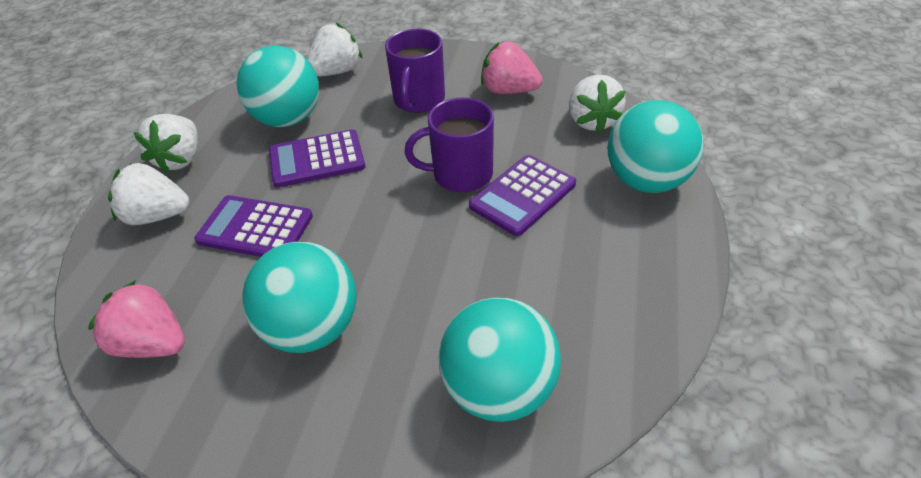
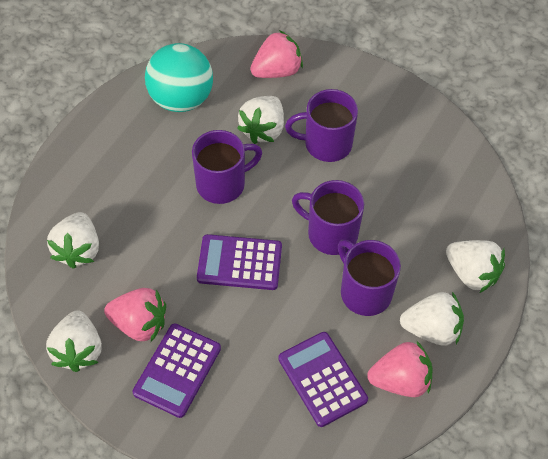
pink strawberry: [88,280,185,358] [481,41,542,94] = 2 -> [104,288,166,342] [250,30,303,78] [367,340,433,397] = 3
purple mug: [385,29,445,113] [404,98,494,192] = 2 -> [192,130,262,204] [285,89,358,162] [292,180,364,255] [338,240,401,316] = 4
turquoise ball: [237,46,319,127] [242,242,357,353] [439,298,561,422] [608,100,703,193] = 4 -> [145,43,213,112] = 1
white strawberry: [108,163,190,225] [133,114,198,174] [307,23,363,77] [569,75,626,134] = 4 -> [46,310,102,372] [47,212,99,269] [237,96,284,144] [400,292,464,346] [446,240,505,293] = 5

